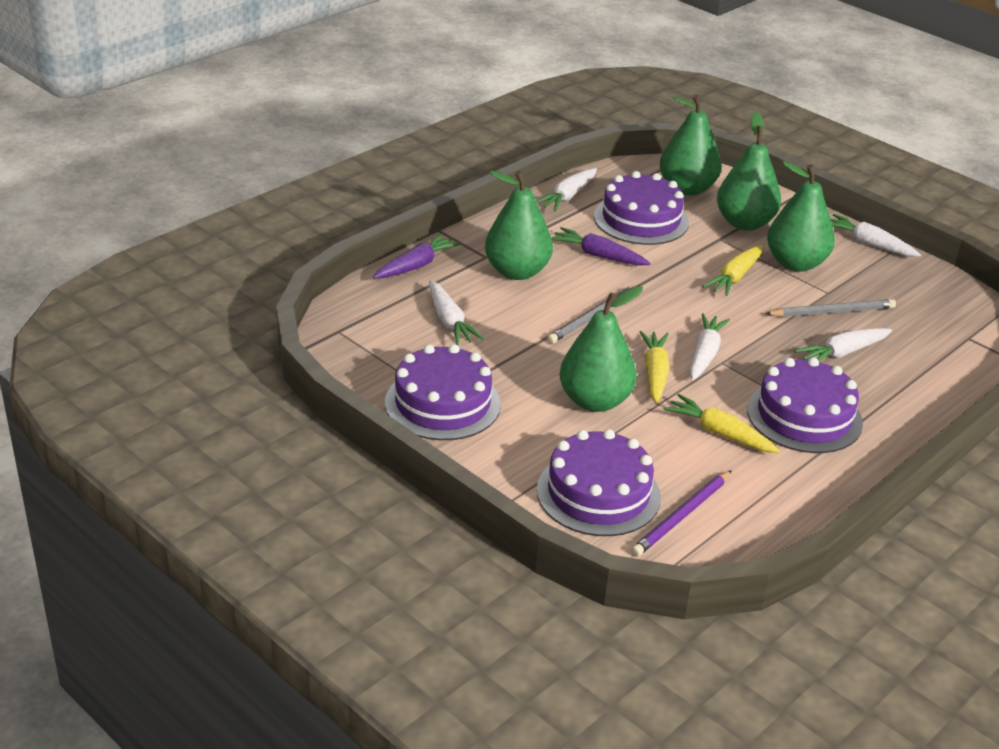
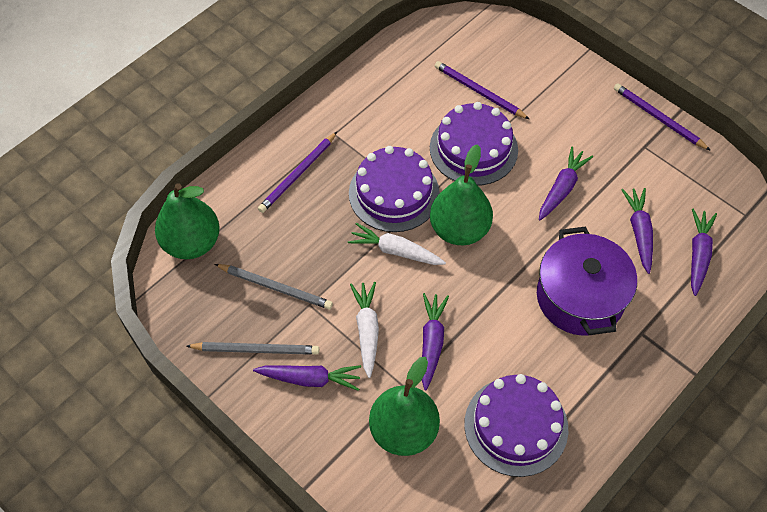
green pear: [485,171,553,280] [559,286,643,412] [660,95,722,196] [717,112,781,231] [767,161,835,272] = 5 -> [155,183,220,259] [369,357,440,456] [430,144,493,245] = 3
purple cake: [385,344,501,440] [537,429,661,536] [594,171,689,245] [747,357,863,453] = 4 -> [349,146,440,232] [430,102,518,186] [464,374,568,477] = 3
purple carrot: [373,233,461,279] [551,227,651,266] = 2 -> [253,365,361,391] [422,293,449,390] [539,147,593,220] [621,188,653,274] [691,209,717,296] = 5
purple pencil: [631,470,732,556] = 1 -> [258,132,337,213] [435,61,529,119] [614,83,711,151] = 3
purple pot: none = 0 -> [537,226,637,336] = 1
white carrot: [429,280,484,345] [536,168,597,212] [690,313,730,381] [794,328,892,362] [830,214,921,257] = 5 -> [348,223,446,265] [350,282,379,378] = 2
yellow carrot: [639,331,669,403] [664,394,780,453] [703,245,763,296] = 3 -> none = 0

